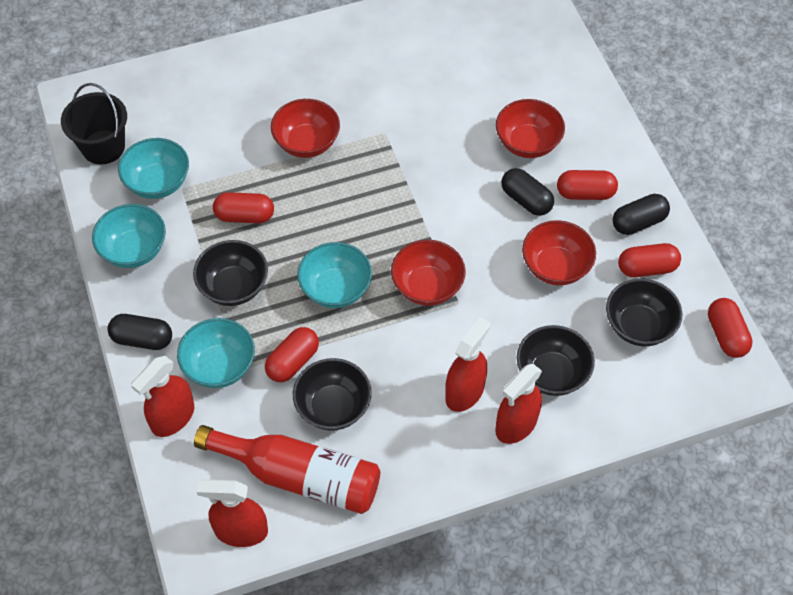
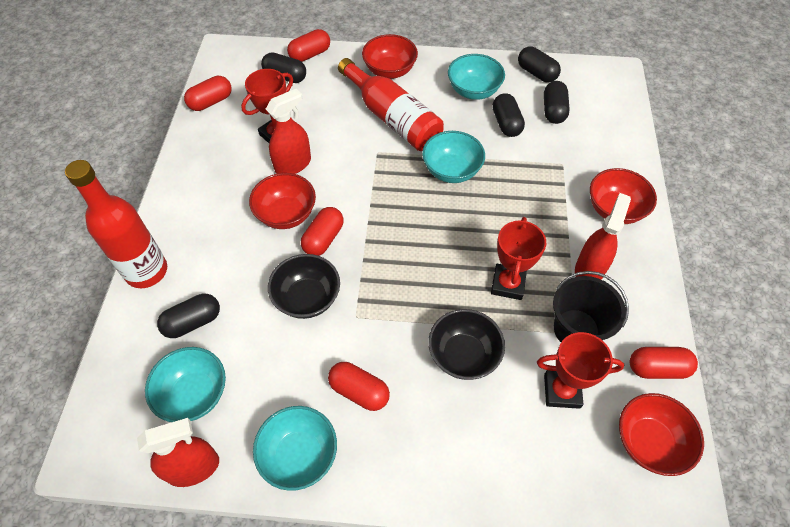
black bowl: [193,240,268,306] [293,358,372,431] [517,325,595,396] [606,278,682,346] = 4 -> [268,254,340,319] [428,309,505,380] = 2
black capsule: [108,314,172,350] [501,168,554,216] [612,194,670,235] = 3 -> [157,294,220,338] [261,52,306,83] [492,93,525,137] [518,47,561,82] [544,81,570,124] = 5
red bottle: [194,425,380,514] = 1 -> [65,160,167,288] [338,58,444,151] = 2
red spray bottle: [131,356,194,437] [197,479,268,547] [445,317,490,412] [495,364,542,444] = 4 -> [137,418,219,487] [266,88,311,174] [575,193,631,280] = 3
red trophy: none = 0 -> [241,69,293,143] [491,217,546,300] [537,332,624,409] = 3

